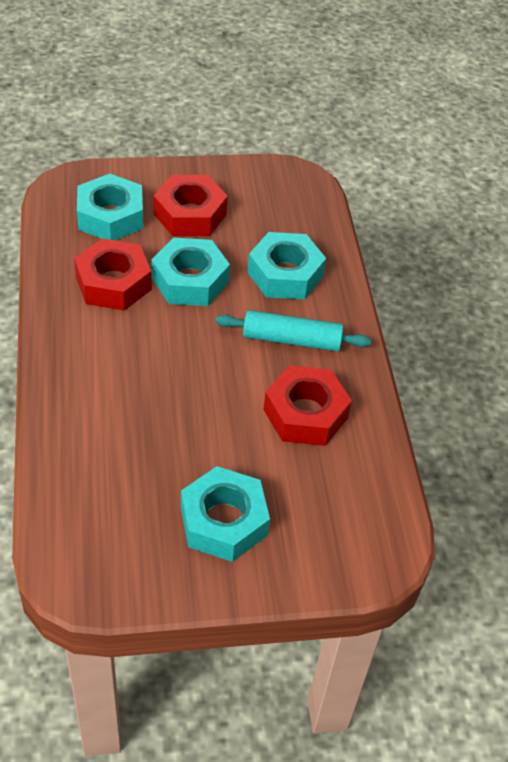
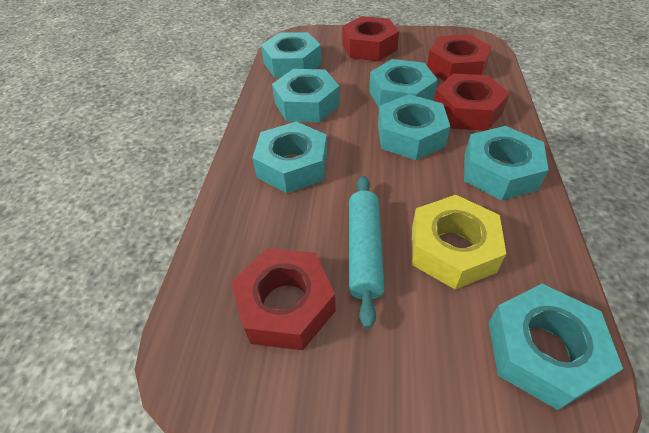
red nut: [74,238,152,311] [153,175,228,236] [264,365,352,446] = 3 -> [231,248,336,350] [342,16,399,61] [427,34,492,81] [434,73,510,131] = 4
turquoise nut: [77,174,143,240] [151,238,230,306] [181,466,270,562] [247,232,326,299] = 4 -> [252,122,327,193] [261,32,322,78] [272,69,340,122] [369,59,438,108] [378,94,450,160] [464,126,549,201] [488,284,623,410] = 7
yellow nut: none = 0 -> [412,195,506,290] = 1

